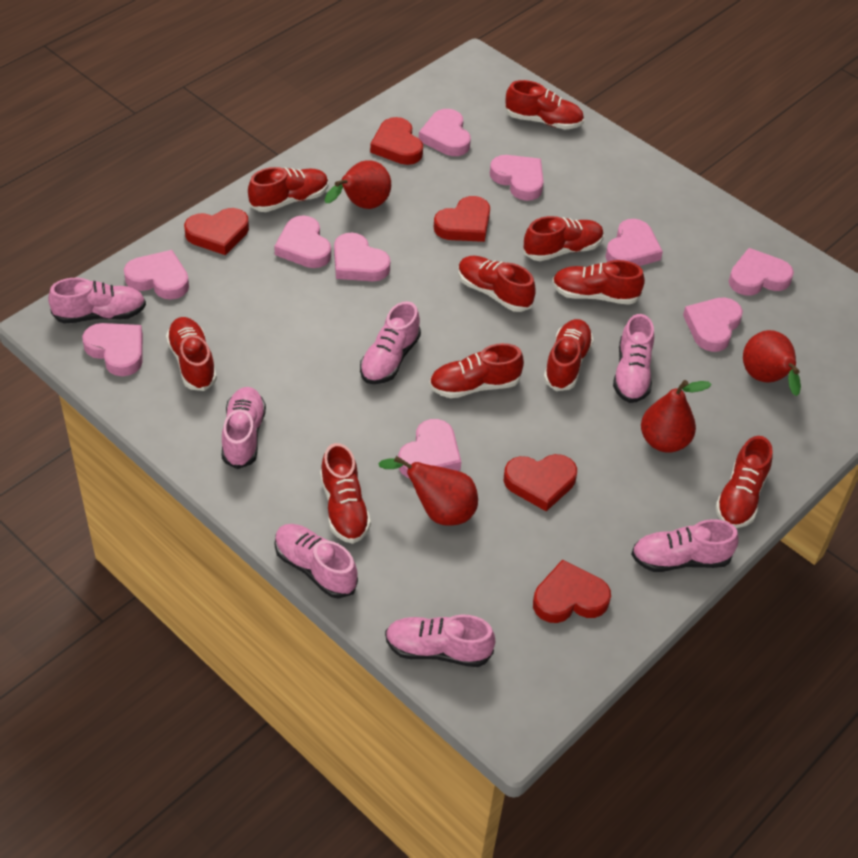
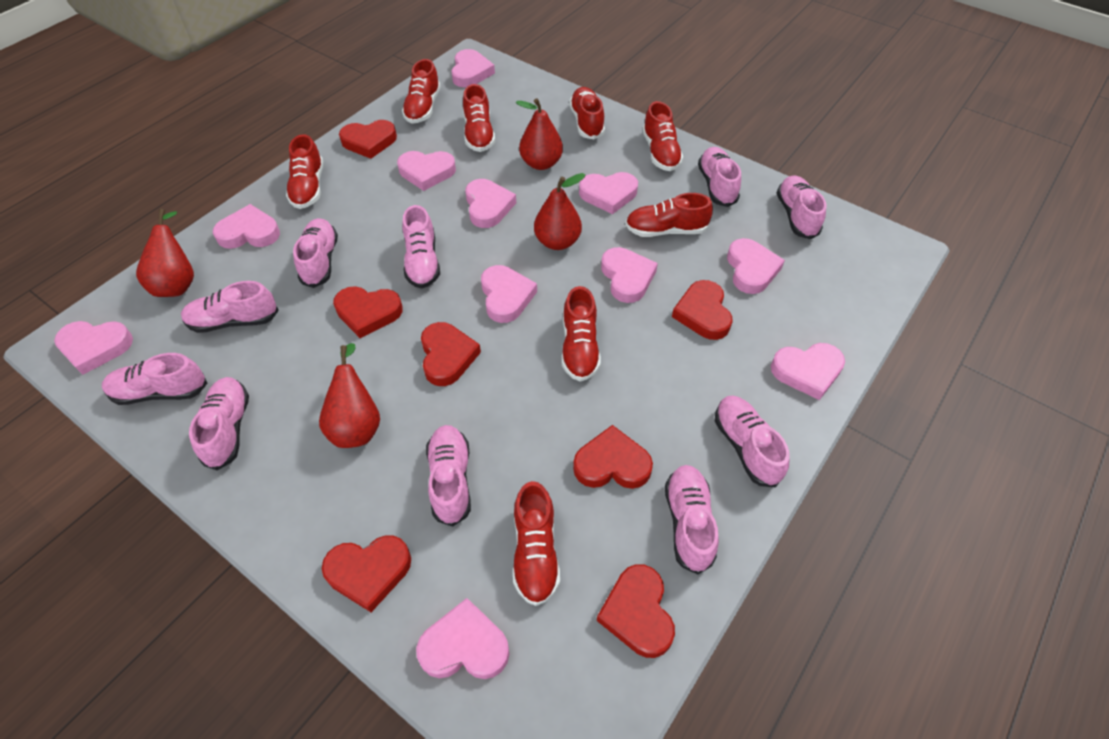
pink heart: [82,323,143,376] [124,250,189,300] [274,215,331,268] [334,233,390,281] [398,419,461,478] [419,109,471,156] [490,155,544,201] [605,219,663,266] [683,297,743,352] [729,248,794,296] = 10 -> [54,321,133,375] [213,204,280,249] [397,151,456,191] [416,598,509,679] [451,49,495,87] [465,179,516,228] [481,265,537,323] [579,172,638,214] [601,247,658,303] [727,238,785,294] [771,343,845,400] = 11
pink shoe: [48,278,146,324] [222,387,266,469] [275,524,358,598] [360,301,421,384] [385,614,495,667] [613,314,654,403] [631,519,738,572] = 7 -> [102,353,207,405] [181,281,279,333] [189,377,249,470] [293,218,338,288] [402,205,440,288] [426,425,471,526] [665,465,719,574] [698,147,741,207] [715,396,790,487] [777,175,826,239] = 10
red heart: [184,208,249,255] [370,117,423,165] [434,196,490,242] [504,454,577,511] [533,559,611,623] = 5 -> [322,535,411,612] [333,286,403,338] [339,120,397,159] [421,322,481,386] [573,425,653,489] [597,564,675,658] [672,280,733,340] = 7
red shoe: [166,317,217,391] [248,167,328,212] [320,443,371,544] [429,343,524,398] [458,256,536,312] [505,80,584,129] [524,216,604,261] [544,319,594,391] [552,260,645,305] [715,436,773,528] = 10 -> [286,134,323,209] [402,59,441,124] [463,84,495,152] [513,481,560,606] [562,286,601,382] [569,87,605,139] [625,193,713,237] [642,101,683,171] = 8

